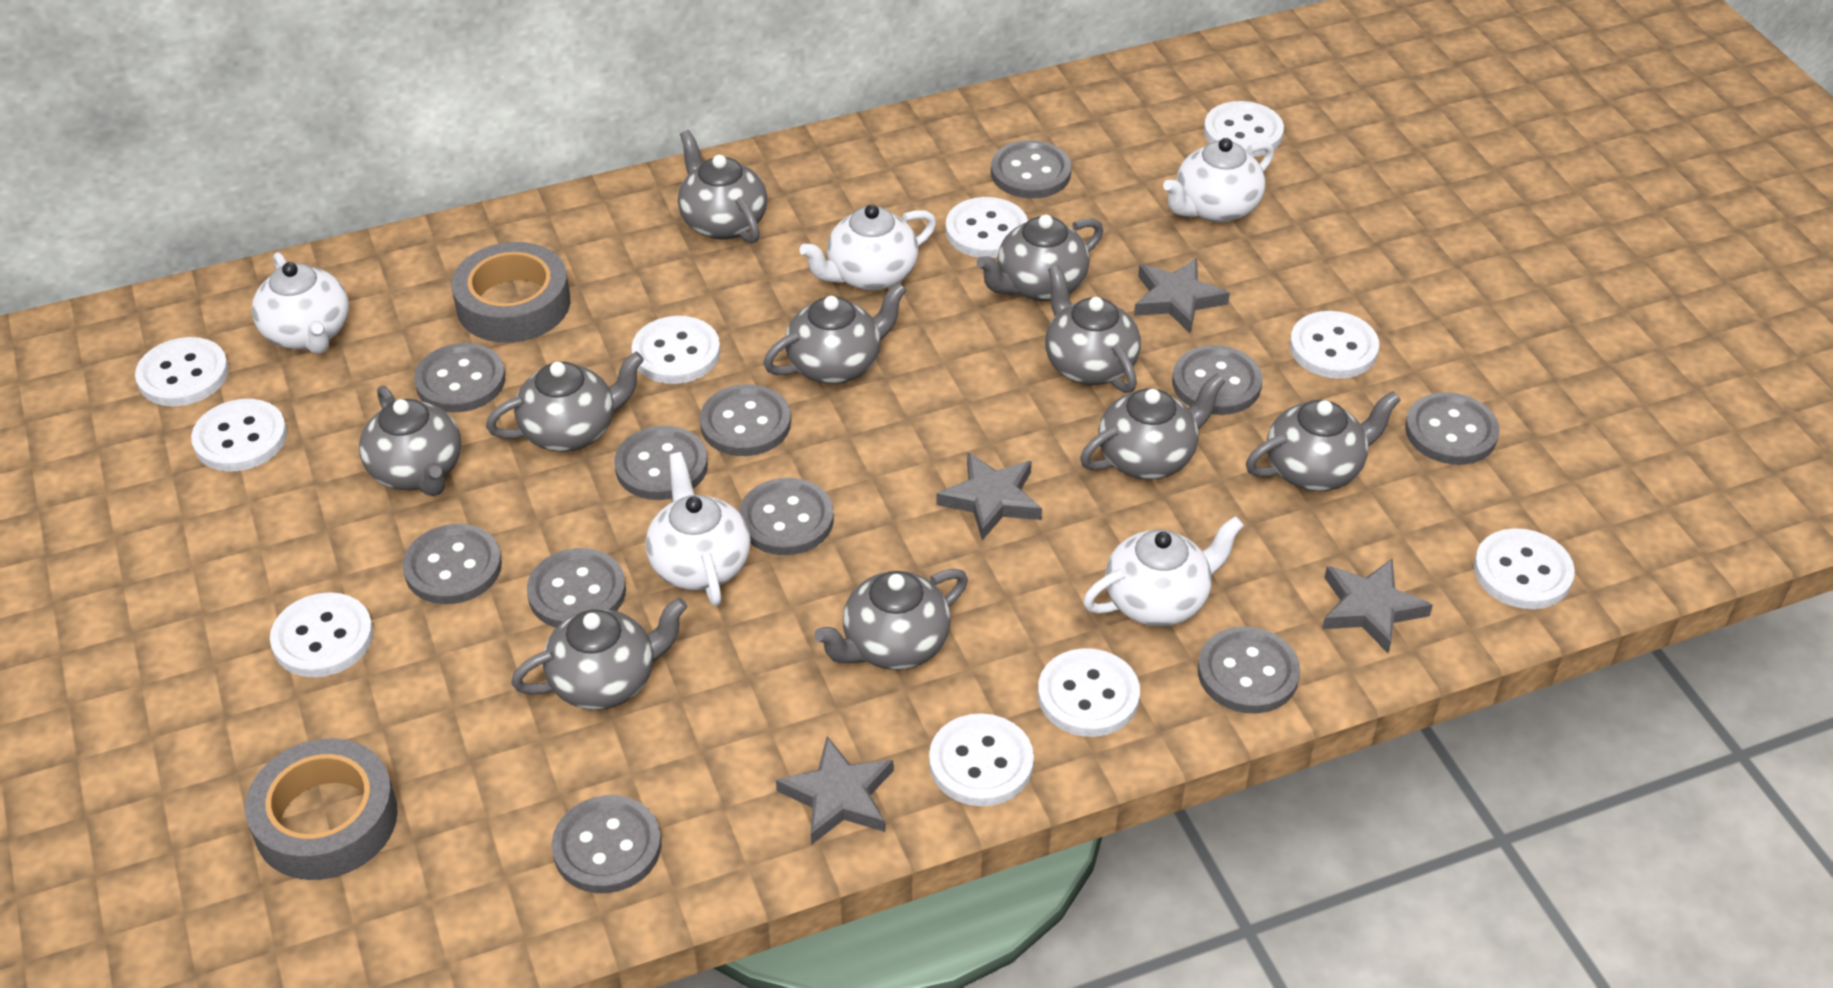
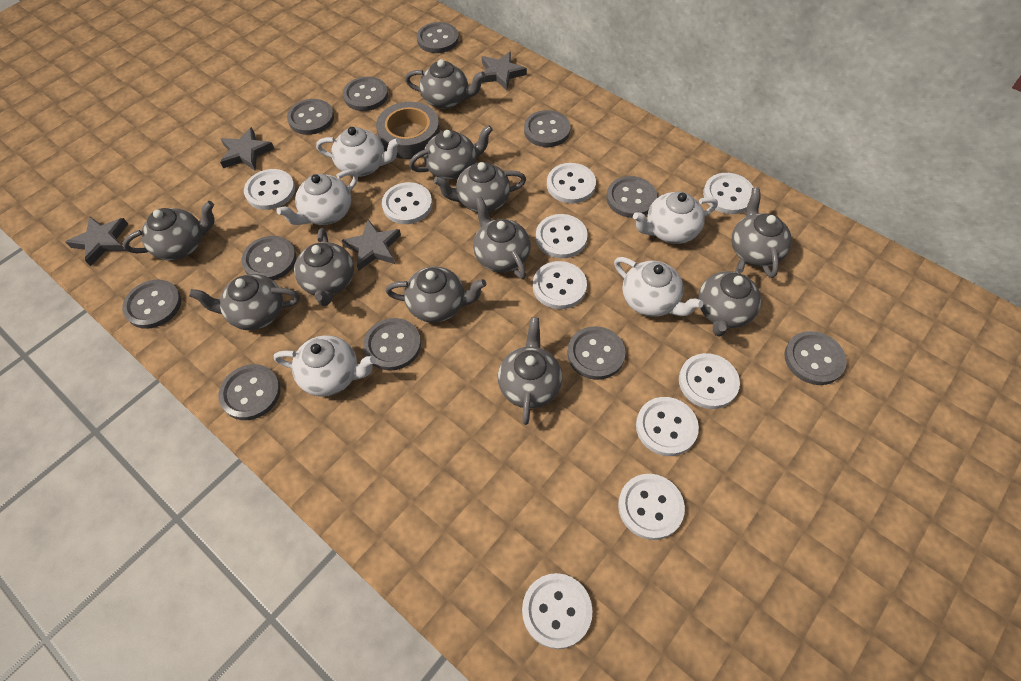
grey tape: [245,738,398,880] [452,242,570,343] = 2 -> [376,102,440,159] = 1
grey teapot: [359,386,462,496] [486,352,644,452] [511,597,687,710] [678,130,767,243] [763,282,907,384] [814,569,968,670] [977,215,1103,301] [1045,265,1141,393] [1080,373,1226,479] [1246,391,1401,491] = 10 -> [123,201,215,261] [189,274,300,330] [294,228,354,306] [385,266,486,323] [405,59,485,109] [409,125,493,180] [434,162,526,212] [473,197,531,279] [498,317,562,425] [698,258,761,337] [731,187,792,278] = 11

